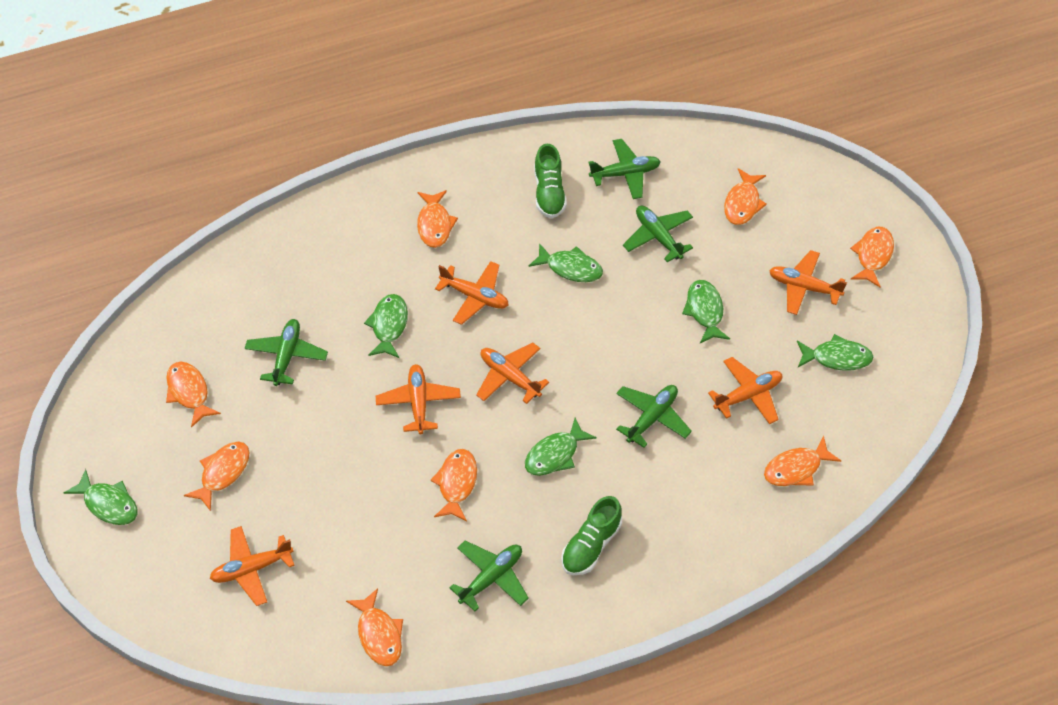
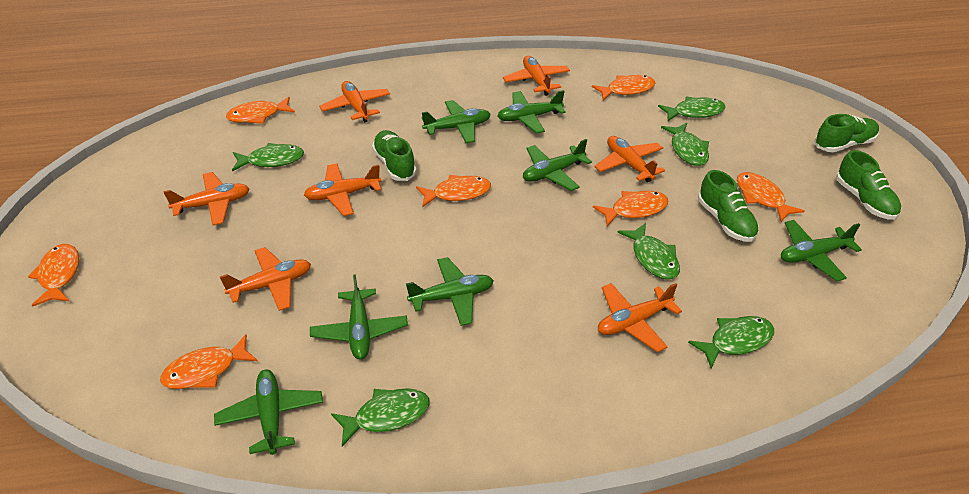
green plane: [245,319,328,386] [450,540,529,611] [588,139,661,199] [616,385,692,448] [623,206,693,262] = 5 -> [214,369,323,455] [310,274,408,359] [406,257,494,326] [422,100,491,143] [497,90,566,133] [523,139,592,191] [781,220,862,281] = 7
green shoe: [534,144,567,218] [561,496,622,575] = 2 -> [372,130,417,181] [698,170,759,242] [814,114,879,152] [836,150,901,220] = 4
orange fish: [166,362,221,428] [184,442,250,511] [346,588,403,666] [417,190,458,248] [431,449,477,521] [724,168,767,225] [764,436,841,486] [850,227,894,287] = 8 -> [28,244,79,307] [160,335,258,389] [226,97,295,124] [416,175,491,207] [592,75,655,100] [593,191,668,226] [737,172,805,222] = 7
orange plane: [210,526,295,606] [376,364,461,434] [435,261,509,325] [476,343,549,404] [708,357,782,424] [769,250,847,315] = 6 -> [163,172,250,225] [220,247,311,311] [304,163,381,216] [319,81,390,122] [503,56,570,96] [594,136,665,182] [598,283,682,352] = 7

